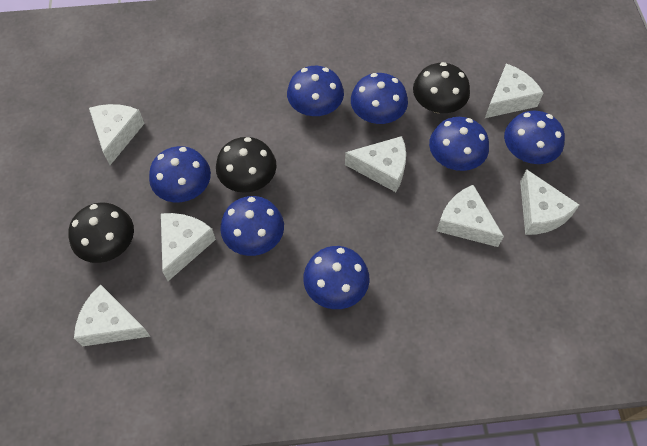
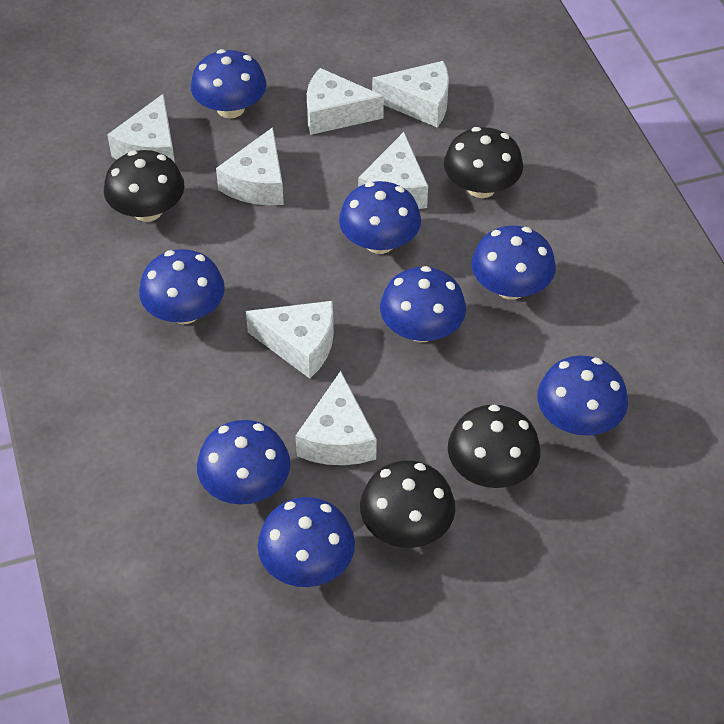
black mushroom: [68,202,134,263] [216,137,277,193] [413,62,470,113] = 3 -> [104,150,185,222] [360,461,455,548] [444,127,523,198] [448,405,541,488] = 4
blue mushroom: [149,146,211,202] [220,196,284,256] [287,66,344,116] [303,246,370,309] [351,73,408,124] [429,117,489,171] [504,111,565,164] = 7 -> [139,249,225,324] [191,49,267,118] [197,420,290,504] [258,497,355,587] [339,181,421,254] [380,266,466,342] [471,225,556,300] [537,356,628,436] = 8

